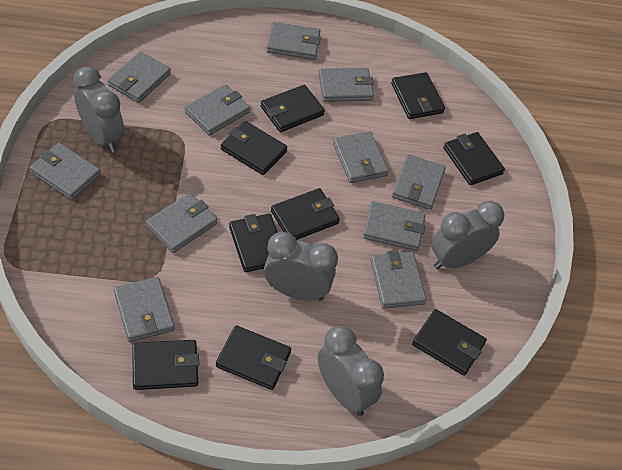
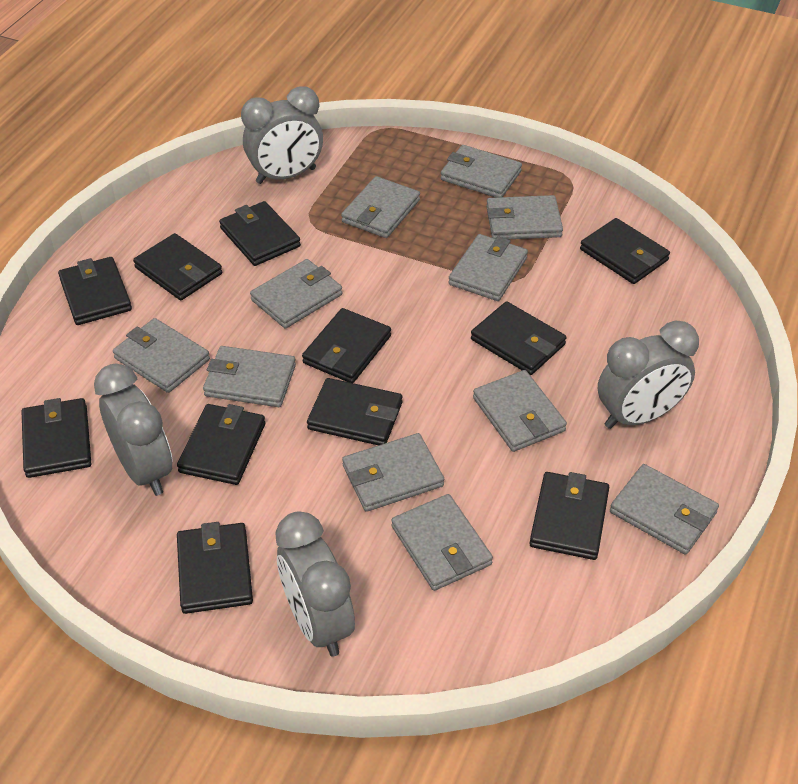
black wallet: [132,340,199,390] [216,325,291,390] [221,121,287,175] [229,214,278,272] [261,85,325,132] [271,188,340,240] [391,72,445,119] [412,309,487,376] [443,132,505,185] = 9 -> [21,398,91,478] [58,257,132,325] [133,233,222,300] [177,404,266,485] [177,522,253,614] [219,201,301,266] [302,308,391,383] [307,378,402,445] [471,301,567,375] [529,472,609,560] [580,218,670,284] = 11

